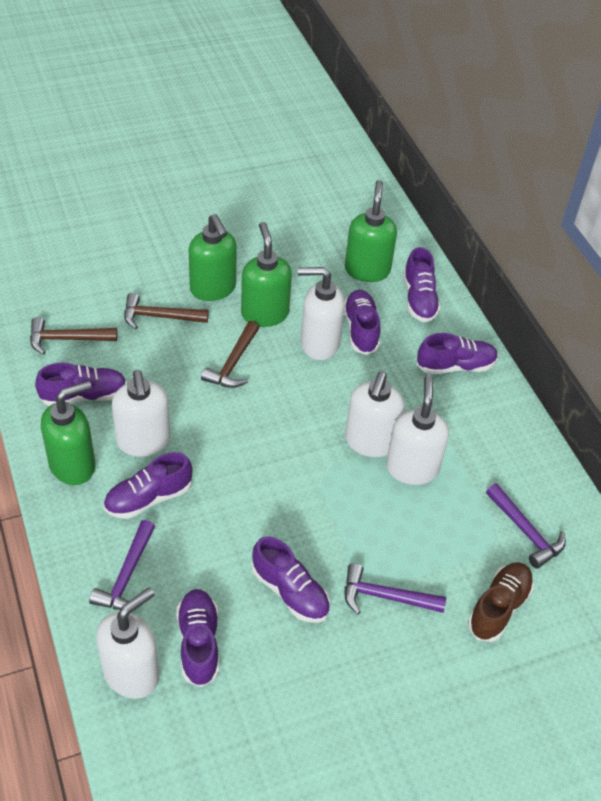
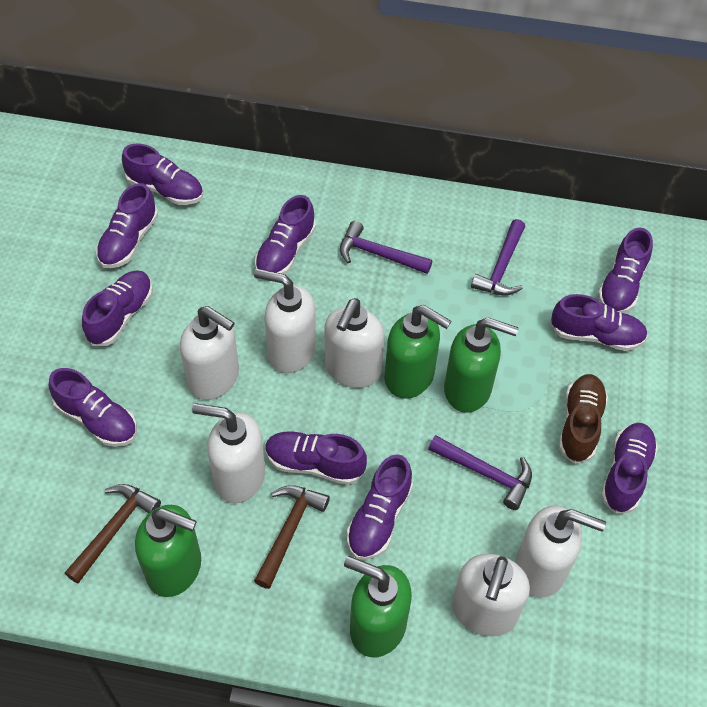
brown hammer: [30,317,117,354] [124,293,209,329] [201,321,259,388] = 3 -> [65,484,161,584] [254,485,330,589] = 2
purple shoe: [35,362,127,406] [104,452,193,519] [176,589,219,687] [252,536,330,623] [344,290,381,355] [403,247,441,322] [417,333,498,374] = 7 -> [49,368,137,447] [82,270,153,346] [96,183,158,268] [122,144,203,205] [255,195,316,274] [265,431,367,485] [347,454,413,560] [550,294,648,351] [598,227,653,313] [601,423,658,514] = 10
white soap dispenser: [97,587,159,699] [112,370,170,457] [298,267,345,360] [345,371,405,457] [386,375,449,485] = 5 -> [180,306,239,400] [192,403,265,503] [254,269,316,373] [325,298,384,388] [452,554,530,637] [515,506,606,598] = 6

